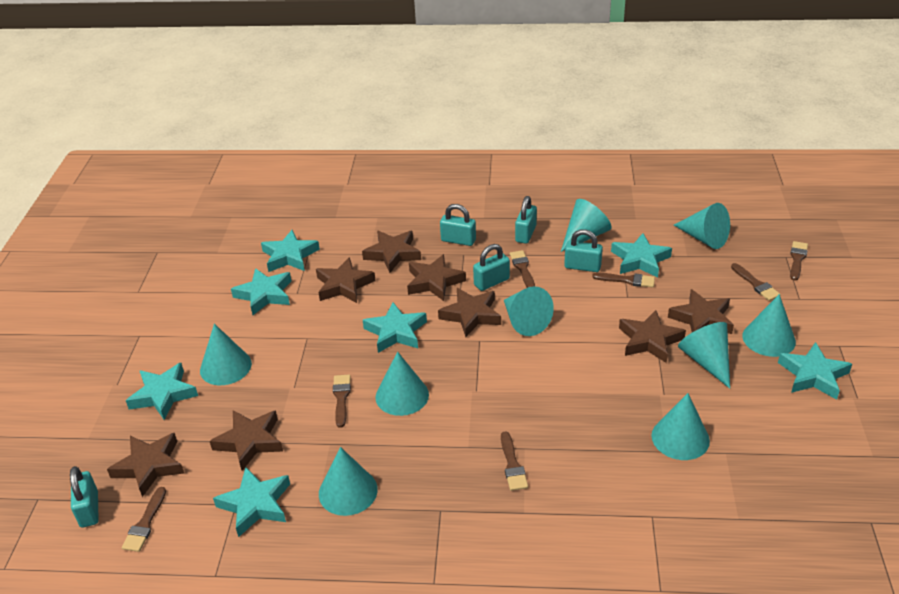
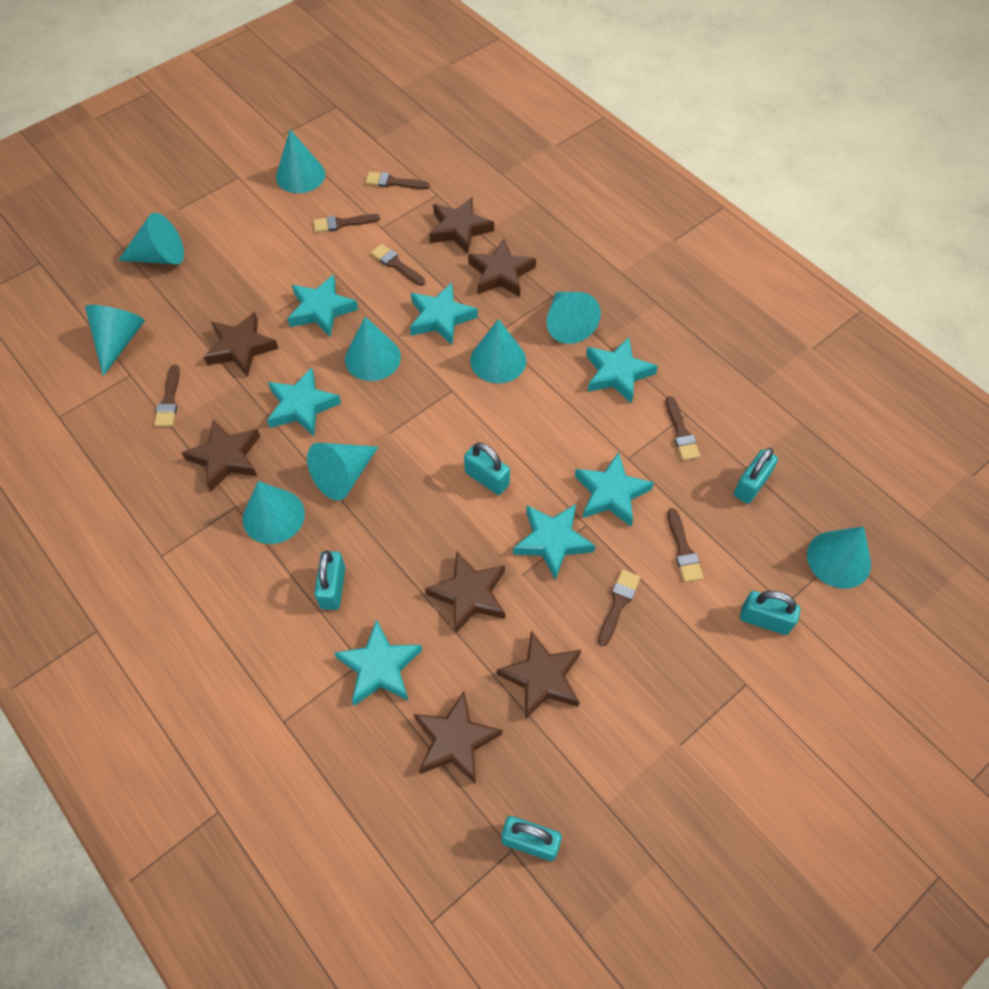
brown star: [107,433,184,497] [210,410,283,471] [316,257,376,303] [362,231,421,273] [407,254,466,301] [438,288,501,337] [619,310,686,363] [668,289,734,334] = 8 -> [182,419,260,492] [204,312,279,377] [414,691,502,784] [425,551,505,634] [429,197,494,254] [468,239,536,297] [497,631,581,720] = 7

